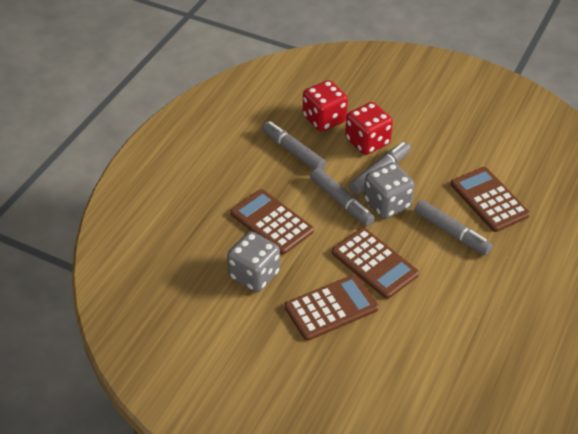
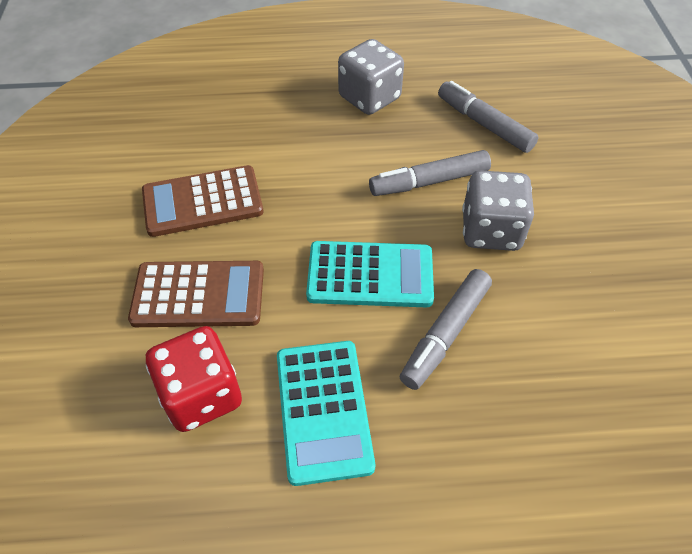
brown calculator: [231,189,314,255] [285,274,379,341] [332,228,419,299] [451,167,530,232] = 4 -> [128,261,264,327] [142,165,264,237] = 2
grey marker: [262,121,326,170] [310,168,375,226] [349,142,411,195] [414,200,493,255] = 4 -> [369,150,491,196] [400,269,492,390] [438,81,539,153] = 3
red dice: [303,80,348,131] [345,102,393,155] = 2 -> [146,326,242,432] = 1
turquoise calculator: none = 0 -> [277,341,375,486] [306,241,434,308] = 2

